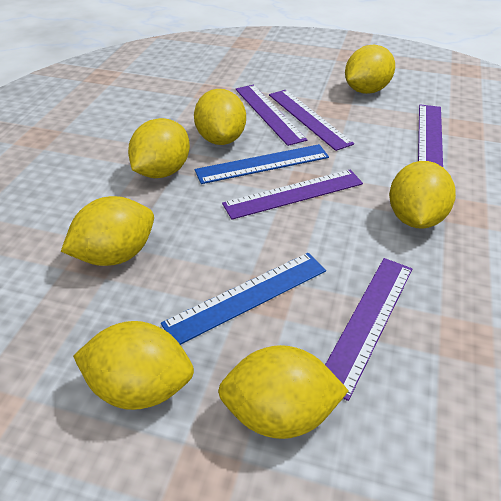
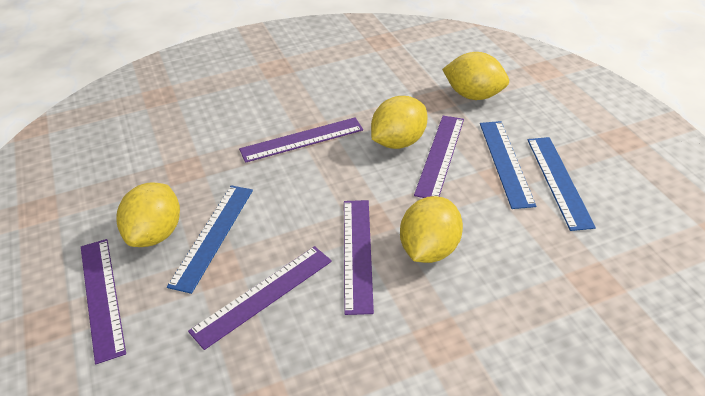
blue ruler: [161,253,326,345] [195,144,329,184] = 2 -> [167,185,253,294] [480,121,536,209] [528,137,596,231] = 3
yellow lemon: [61,196,154,266] [73,321,194,410] [128,118,190,178] [194,89,246,145] [218,345,349,439] [345,45,395,94] [389,161,456,229] = 7 -> [117,182,180,247] [371,96,427,149] [400,196,463,263] [442,52,509,100] = 4

